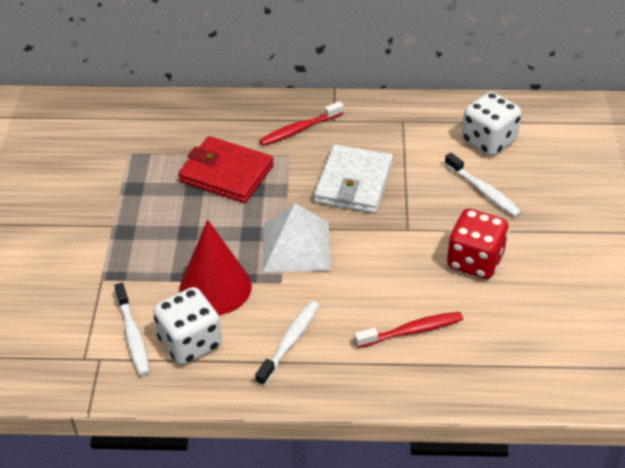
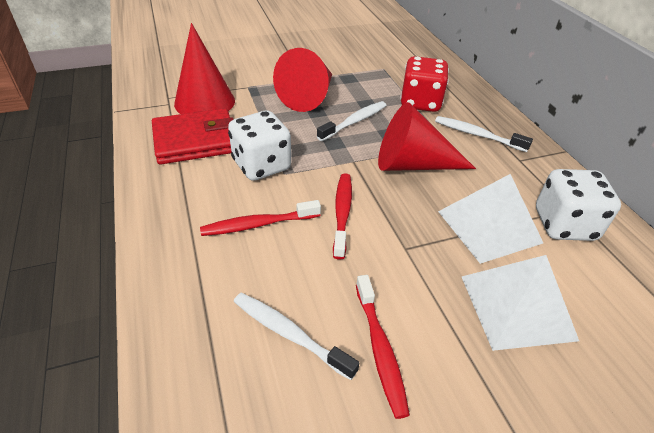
red cone: [180,220,252,315] = 1 -> [174,23,235,114] [273,48,332,112] [378,102,476,171] = 3
red toothbrush: [259,101,344,146] [354,312,463,348] = 2 -> [200,200,321,236] [333,173,352,260] [356,275,410,419] = 3
white pyramid: [263,203,331,272] = 1 -> [438,174,543,264] [462,255,579,351] = 2
white wallet: [314,144,393,213] = 1 -> none = 0

